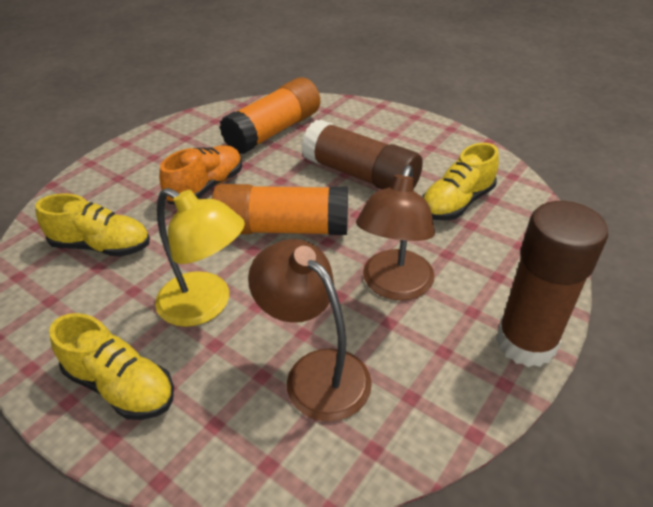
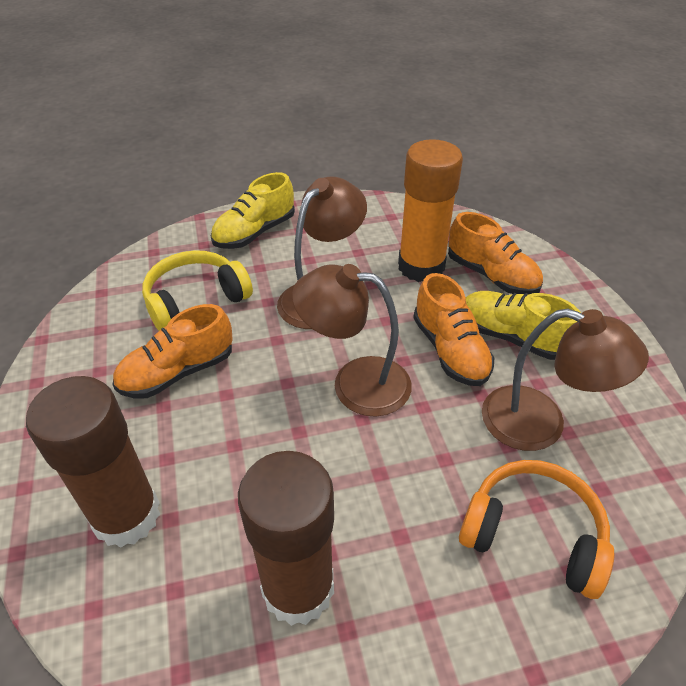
brown lamp: [248,239,372,422] [356,165,435,301] = 2 -> [277,176,367,329] [292,264,412,417] [482,308,649,451] = 3
orange glue stick: [212,184,348,235] [219,77,320,154] = 2 -> [398,139,463,282] = 1
orange headphones: none = 0 -> [459,460,614,599] = 1
orange shoe: [159,145,242,204] = 1 -> [113,304,233,398] [413,273,494,386] [448,212,543,294] = 3
yellow headphones: none = 0 -> [142,250,253,331] = 1
yellow lamp: [155,188,245,327] = 1 -> none = 0
yellow shoe: [35,194,150,257] [49,313,174,420] [422,143,499,221] = 3 -> [211,172,295,249] [466,291,581,360] = 2

